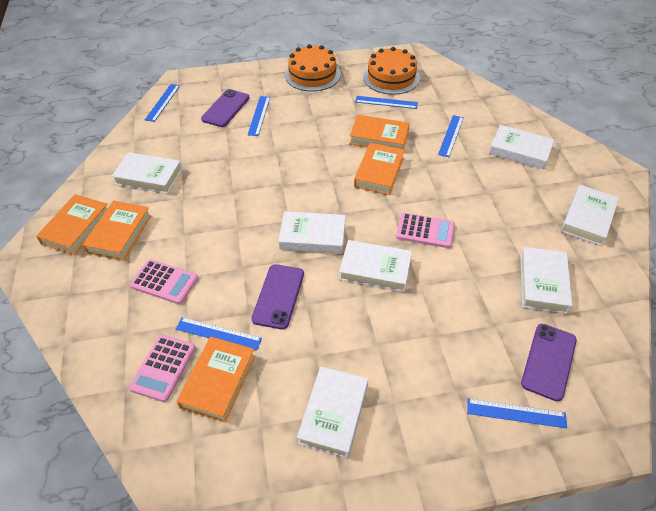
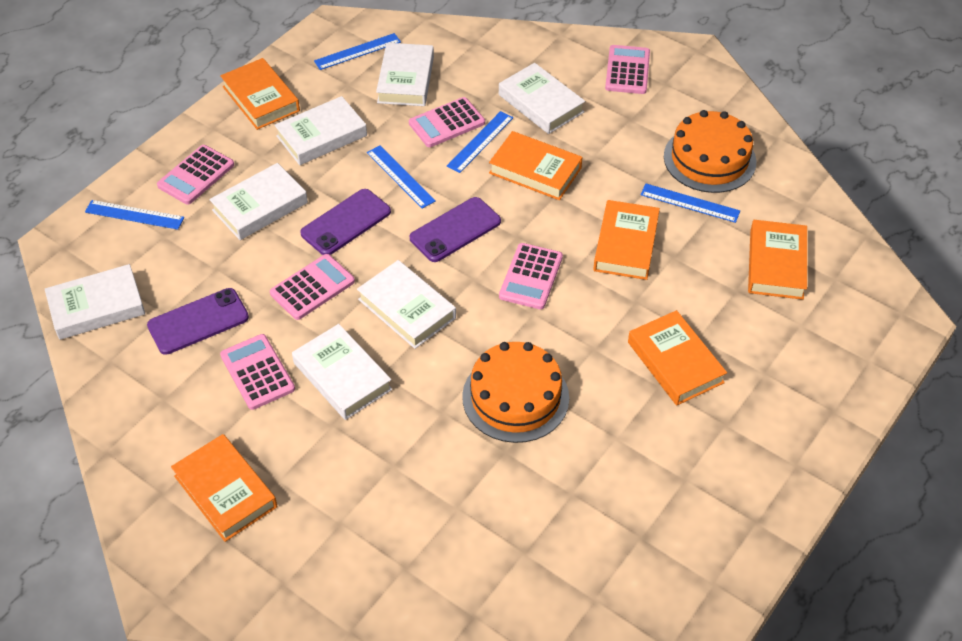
blue ruler: [145,84,180,122] [176,317,262,351] [248,96,270,136] [355,96,418,109] [438,115,464,157] [467,398,567,428] = 6 -> [85,200,184,230] [314,33,401,70] [367,145,436,209] [447,111,513,173] [641,184,740,223] = 5
orange book: [36,194,107,255] [83,200,152,261] [177,337,255,423] [350,115,410,149] [354,143,405,195] = 5 -> [171,434,277,542] [220,58,300,130] [489,131,582,200] [593,200,660,280] [628,310,727,405] [748,220,807,300] = 6
pink calculator: [129,335,196,402] [130,259,198,304] [396,212,455,248] = 3 -> [157,145,234,205] [220,334,295,410] [270,254,355,320] [409,97,485,147] [499,243,563,309] [605,45,650,94] = 6

